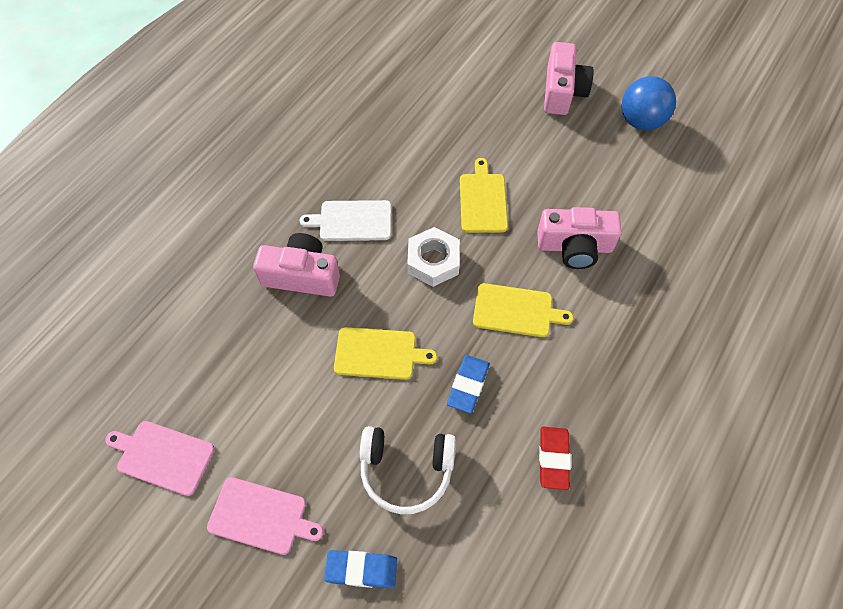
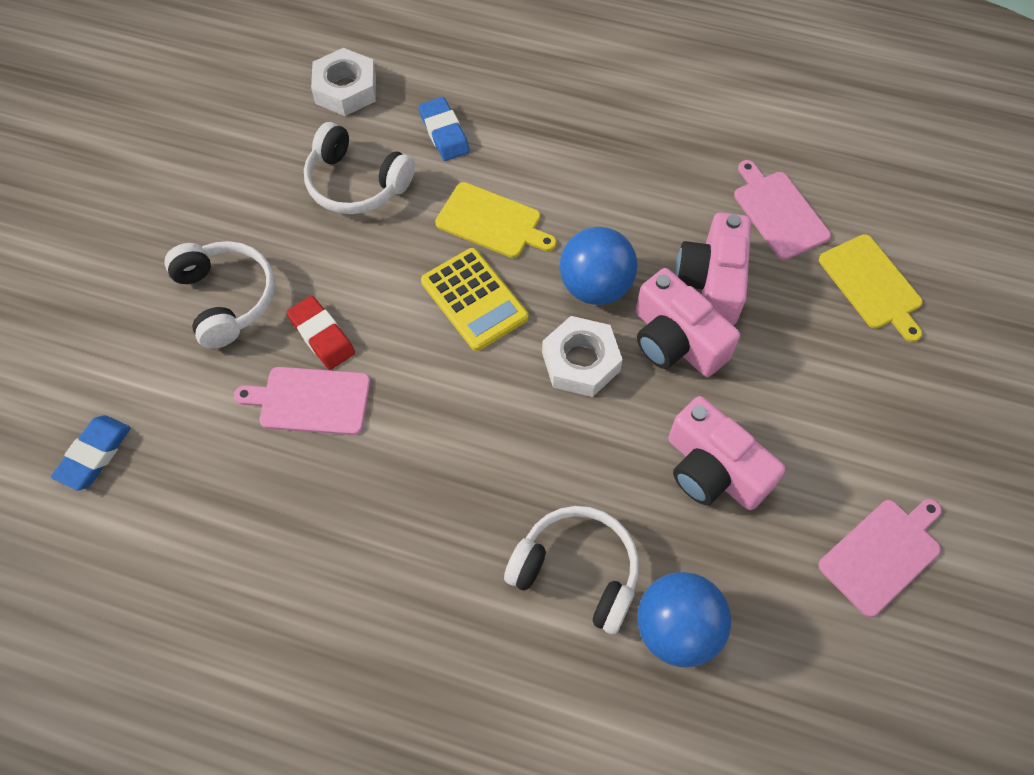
blue ball: [622,76,676,130] = 1 -> [560,227,637,305] [637,572,731,667] = 2
pink cutting board: [105,421,215,496] [207,477,324,555] = 2 -> [234,367,370,435] [734,160,831,260] [818,499,942,617] = 3
white cutting board: [299,200,391,241] = 1 -> none = 0
white headphones: [360,426,456,514] = 1 -> [164,241,275,349] [304,122,415,214] [504,506,639,635] = 3
white nut: [407,227,460,287] = 1 -> [311,48,376,116] [542,316,623,397] = 2
yellow calculator: none = 0 -> [421,248,529,351] = 1
yellow cutting board: [334,327,437,380] [460,158,508,233] [473,283,574,337] = 3 -> [435,182,557,258] [819,234,923,342] = 2

